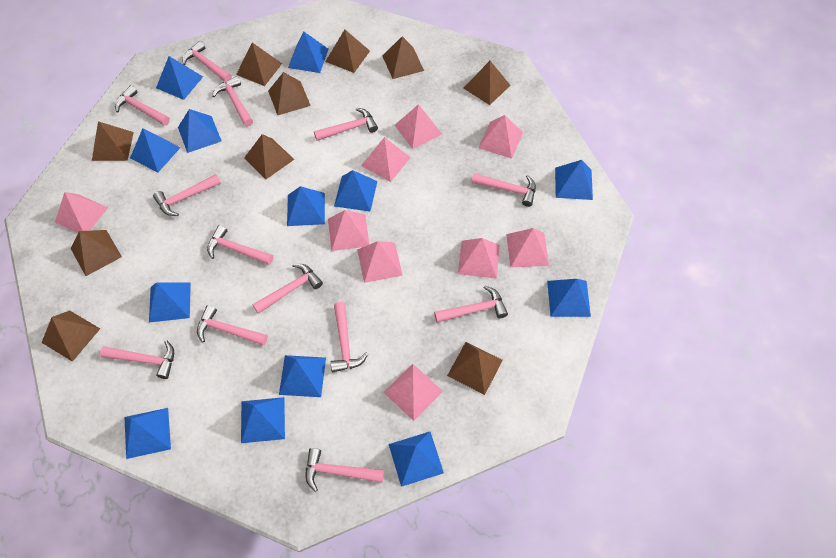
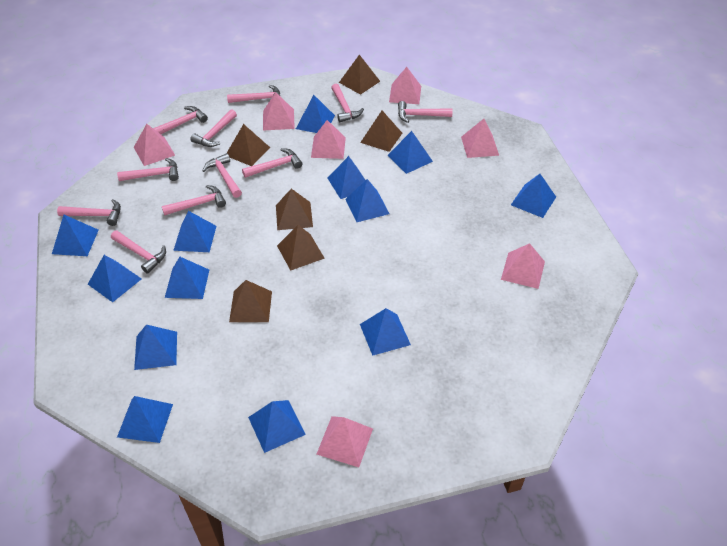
brown pyramid: [41,310,100,362] [71,230,122,276] [92,121,134,161] [236,42,282,86] [244,134,295,179] [268,72,311,115] [325,29,370,73] [382,36,424,79] [447,342,503,395] [463,61,510,105] = 10 -> [227,124,270,166] [229,280,272,322] [276,189,313,230] [277,225,325,271] [339,55,380,95] [360,111,402,152] = 6
pink hammer: [100,341,174,379] [115,85,170,126] [153,174,221,216] [182,41,232,82] [197,305,268,346] [207,225,273,265] [212,76,253,126] [252,264,323,314] [306,448,384,492] [314,108,378,141] [330,302,368,373] [434,286,508,323] [471,173,536,207] = 13 -> [57,199,121,226] [111,230,166,274] [117,158,179,181] [153,106,208,134] [162,185,226,216] [190,109,237,147] [202,153,242,198] [227,85,280,103] [242,148,302,178] [331,83,364,122] [398,101,453,123] = 11
pink pyramid: [55,192,108,233] [328,210,369,251] [357,241,403,283] [361,137,411,182] [384,364,443,421] [395,104,442,149] [458,238,500,279] [478,115,523,159] [506,228,549,268] = 9 -> [134,124,175,166] [263,92,295,131] [311,120,346,159] [317,416,373,467] [389,67,421,104] [461,119,499,158] [501,243,545,289] = 7

